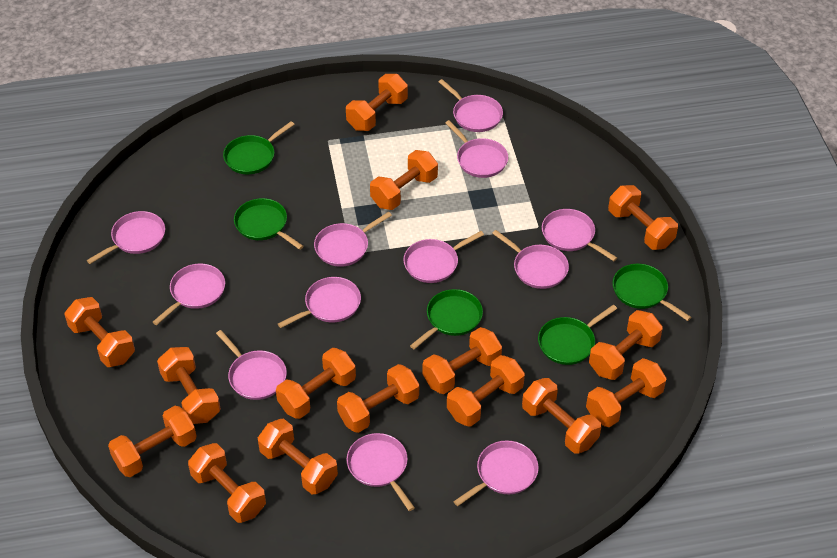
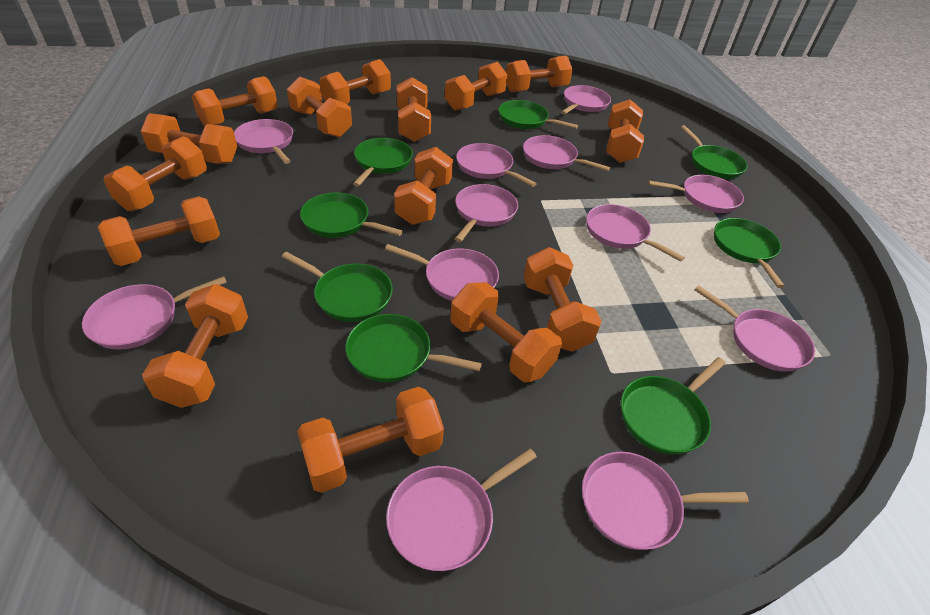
green pan: [223,121,295,174] [234,198,304,250] [410,289,483,349] [538,305,617,365] [613,264,691,321] = 5 -> [282,252,393,322] [300,192,403,238] [345,314,482,382] [353,138,413,187] [498,100,578,129] [621,357,726,455] [680,125,747,179] [714,218,785,288] = 8

